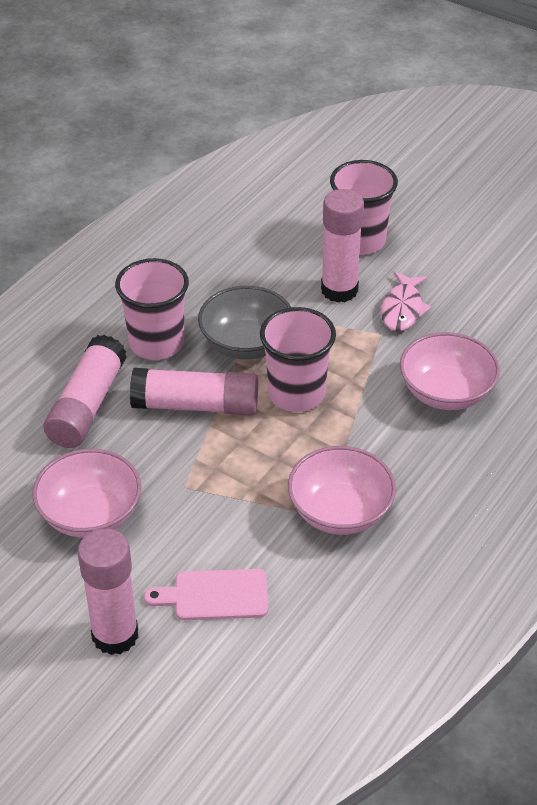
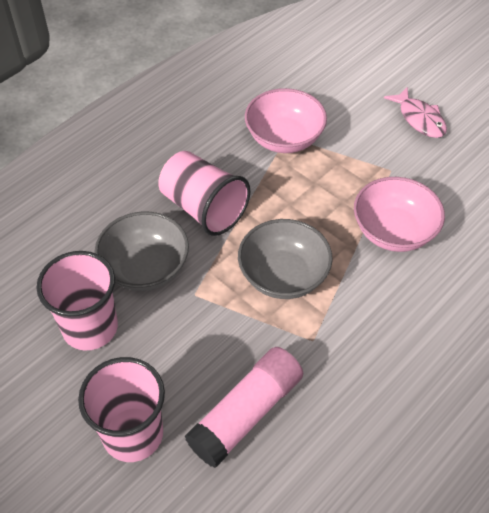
grey bowl: [198,286,291,359] = 1 -> [95,211,189,291] [238,219,333,299] = 2
pink bowl: [32,449,141,538] [288,446,396,535] [400,332,500,410] = 3 -> [245,88,327,153] [354,177,445,252] = 2
pink cutting board: [144,569,268,620] = 1 -> none = 0
pink glue stick: [43,335,127,448] [78,529,139,655] [130,368,258,415] [321,189,364,303] = 4 -> [185,347,303,468] = 1

